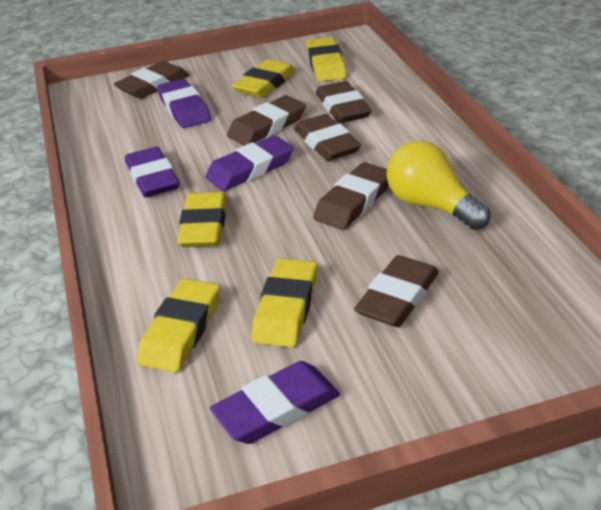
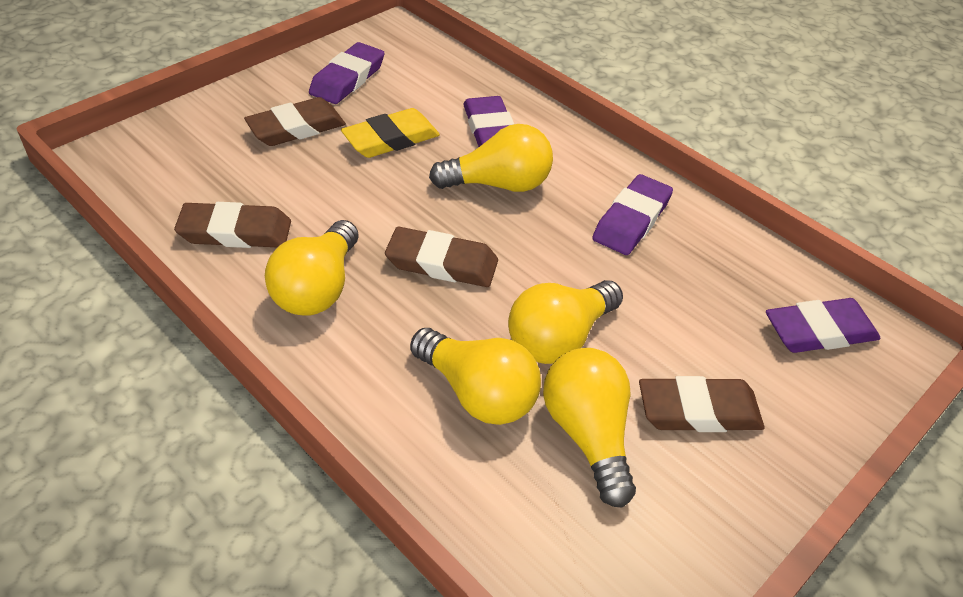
brown eraser: [114,61,189,99] [227,95,306,146] [294,114,361,161] [313,162,389,230] [316,81,372,123] [354,255,439,327] = 6 -> [174,202,291,248] [244,97,346,146] [385,227,498,287] [639,376,765,432] = 4
yellow eraser: [137,278,220,373] [177,192,227,247] [232,59,296,98] [252,258,317,347] [306,37,347,82] = 5 -> [341,108,440,158] = 1
yellow light bulb: [386,141,490,230] = 1 -> [265,220,359,316] [410,328,541,425] [429,124,553,192] [508,280,623,364] [543,348,636,508] = 5

